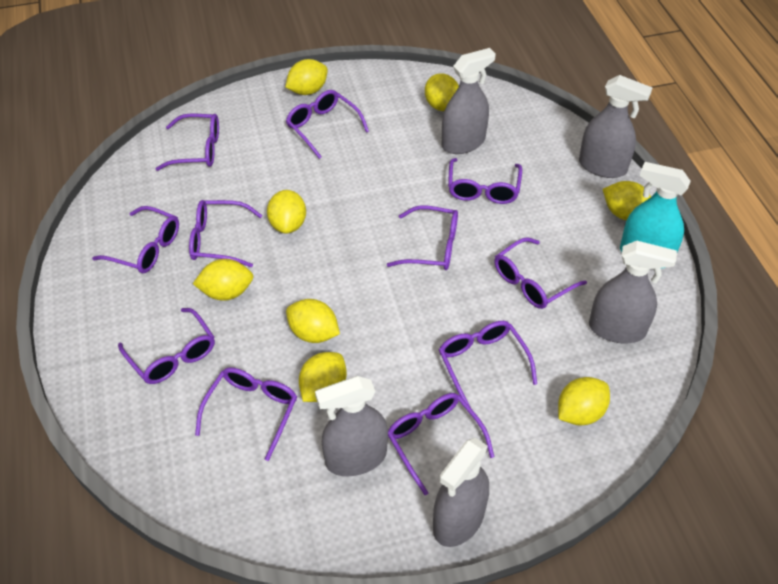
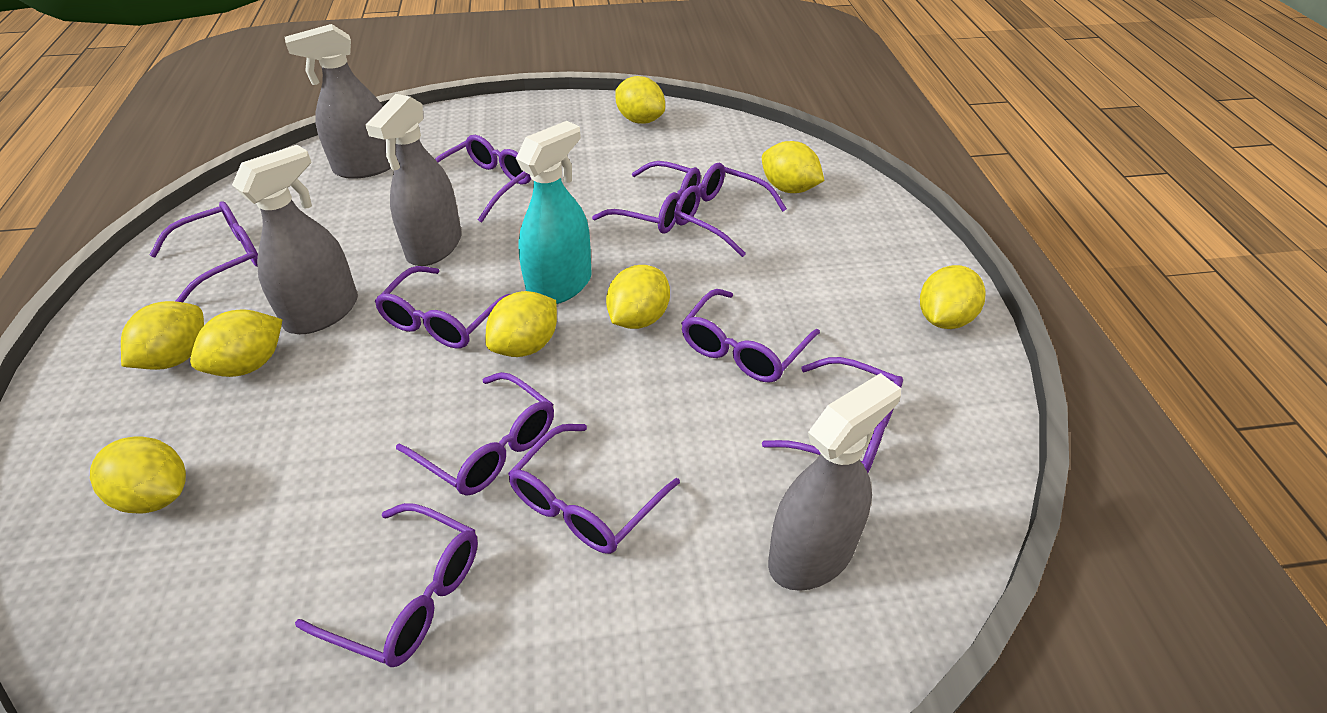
grey spray bottle: [315,376,388,476] [433,438,489,547] [442,48,496,154] [579,75,652,178] [589,241,677,343] = 5 -> [232,145,358,334] [285,24,396,179] [365,94,462,266] [768,373,901,591] = 4
purple glasses: [92,206,179,273] [118,308,215,384] [156,114,219,171] [189,200,262,267] [195,367,297,461] [286,90,369,159] [387,205,458,270] [388,393,494,495] [439,321,537,408] [448,158,522,204] [495,237,587,309] = 11 -> [150,201,258,302] [295,503,478,667] [375,266,511,348] [396,372,554,496] [435,135,531,223] [508,424,680,554] [592,161,701,234] [674,163,787,257] [681,289,820,383] [762,357,903,473] = 10

